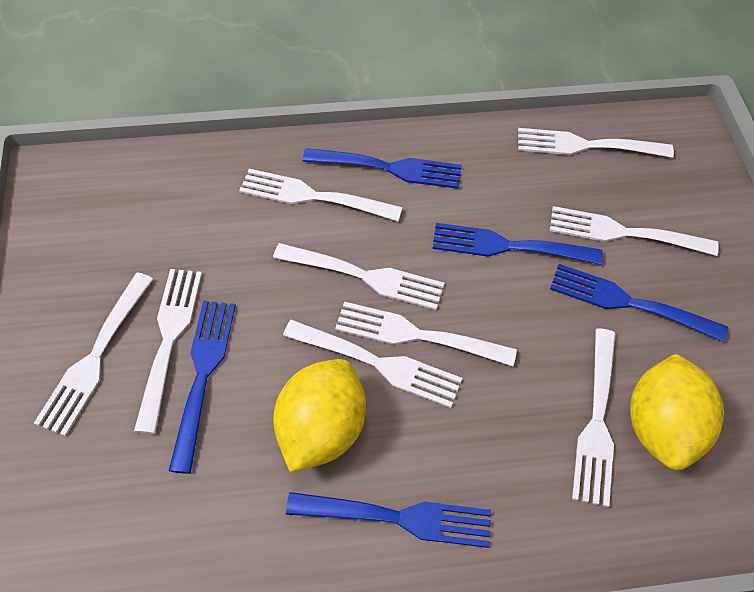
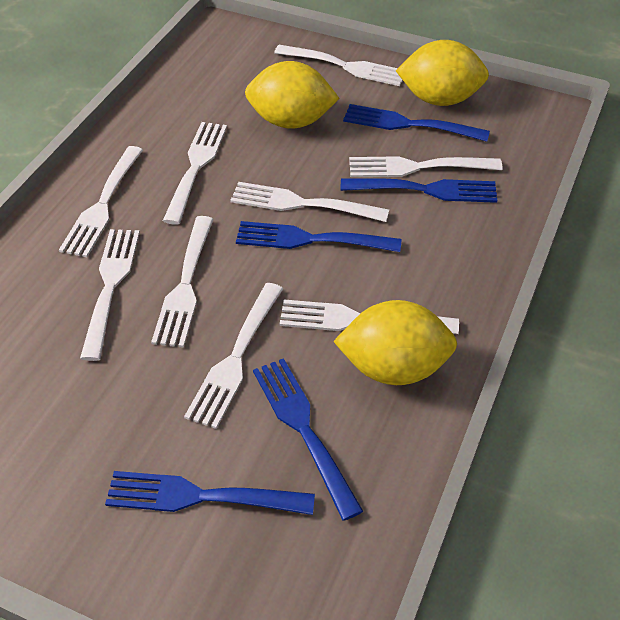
yellow lemon: [273,359,366,472] [630,354,724,470] = 2 -> [245,61,340,129] [333,300,457,385] [396,40,489,106] = 3

